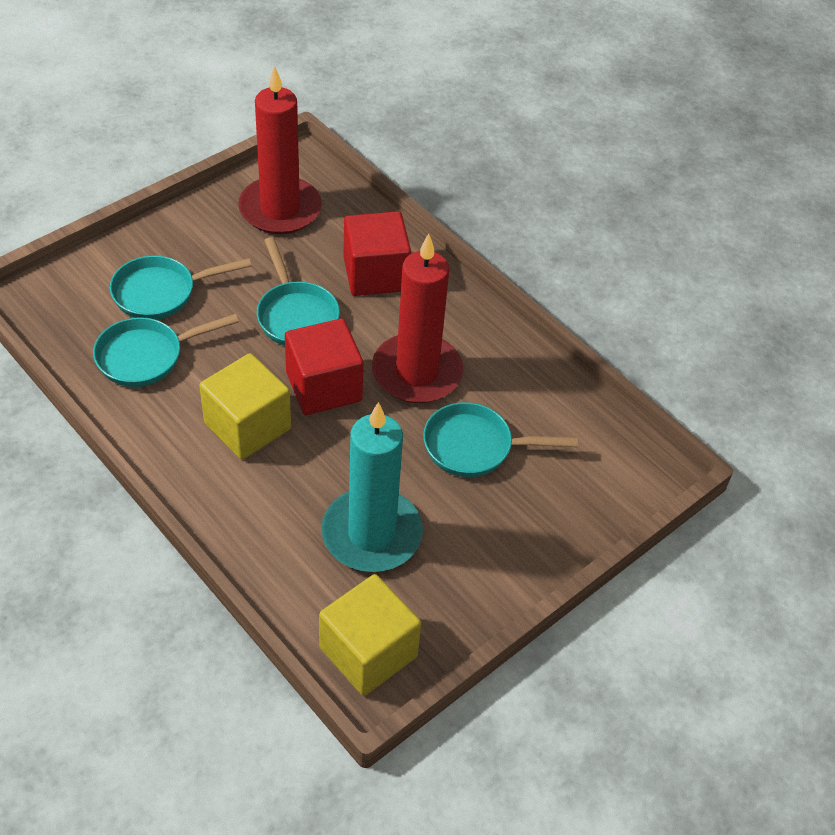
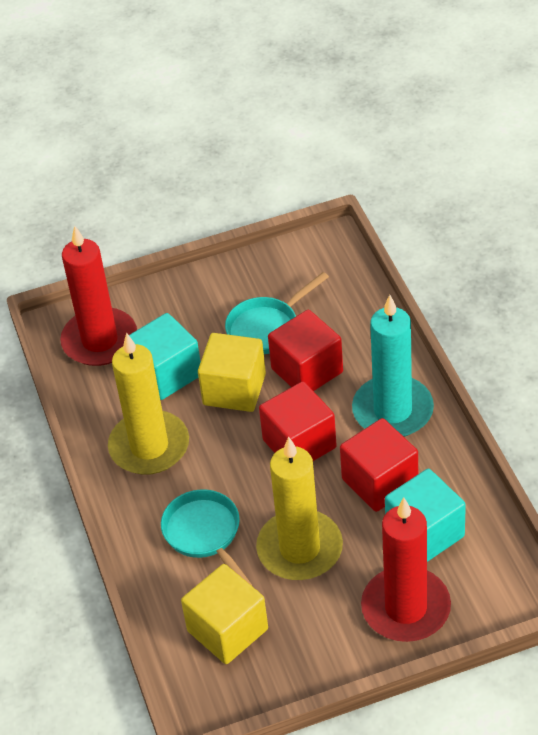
red cube: [285,318,364,415] [344,211,411,296] = 2 -> [259,381,337,461] [268,310,343,391] [340,418,418,512] = 3
turquoise cube: none = 0 -> [129,313,201,400] [385,469,466,562] = 2
turquoise pan: [93,314,239,387] [110,256,251,320] [257,237,340,346] [423,402,578,477] = 4 -> [161,489,252,586] [225,272,329,354] = 2
yellow candle: none = 0 -> [108,332,189,475] [256,437,343,580] = 2

